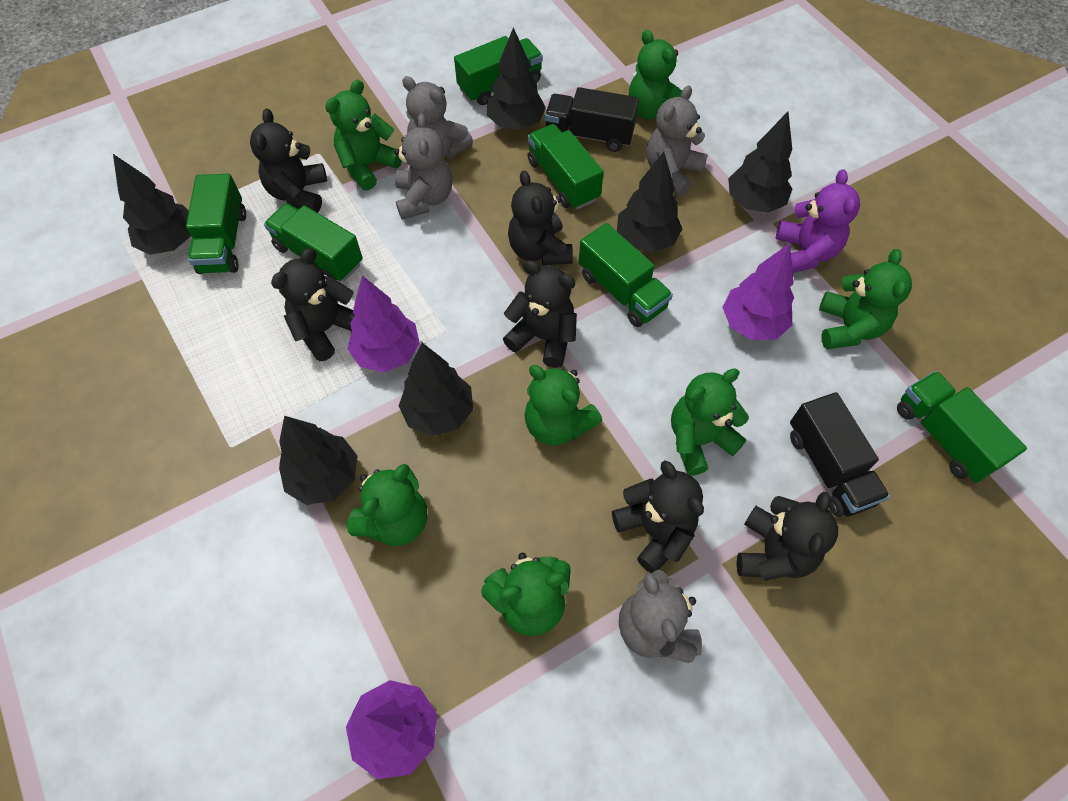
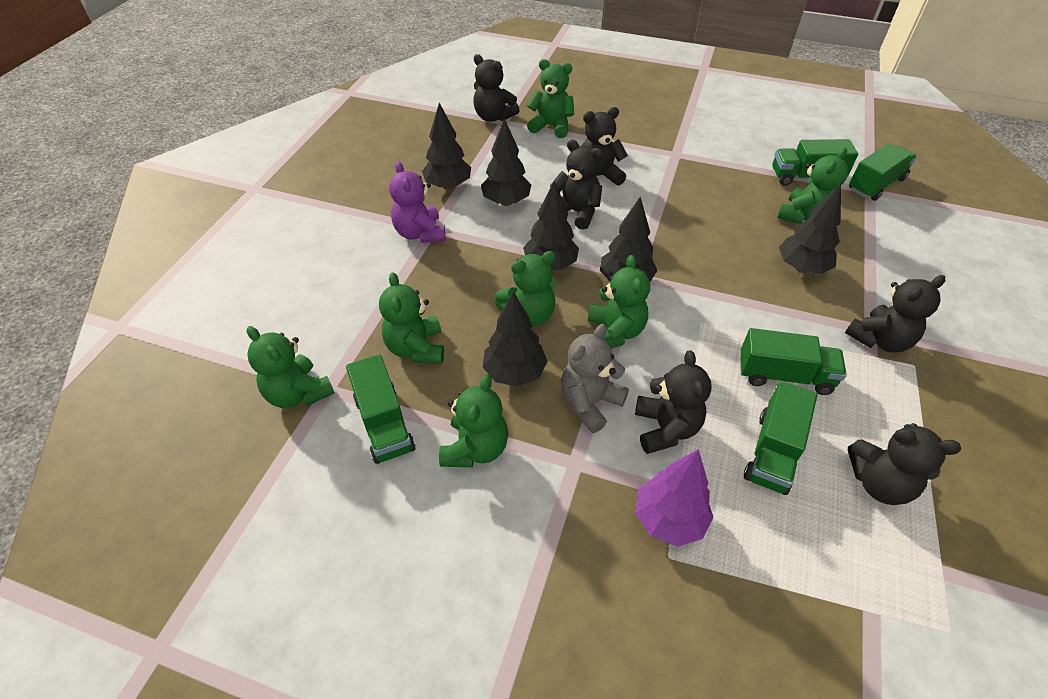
black truck: [545,87,639,152] [790,392,890,517] = 2 -> none = 0
green truck: [186,174,246,274] [264,203,363,281] [454,36,543,105] [527,124,604,210] [579,223,673,327] [897,371,1027,483] = 6 -> [346,354,415,464] [740,328,847,395] [744,381,817,495] [773,139,858,186] [849,144,917,201] = 5
grey teddy bear: [394,114,452,220] [402,76,473,158] [619,570,702,663] [646,85,708,196] = 4 -> [561,324,629,433] = 1
purple tree: [346,680,437,779] [348,276,420,373] [722,243,794,340] = 3 -> [635,449,713,547] = 1

